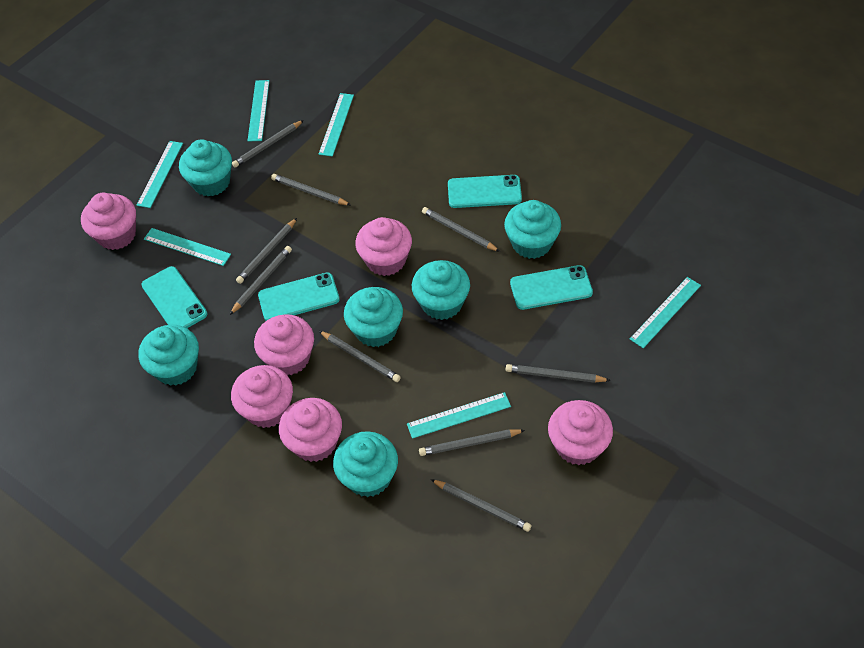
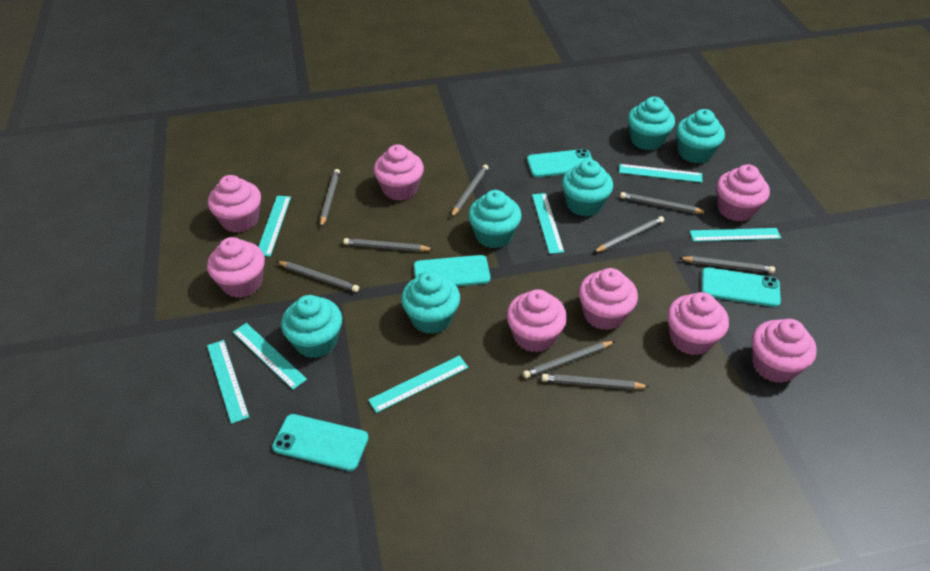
pink cupcake: [81,193,136,250] [231,365,293,428] [254,314,314,375] [279,398,342,462] [355,217,412,276] [548,400,613,465] = 6 -> [207,237,265,298] [208,175,261,233] [373,144,424,201] [507,289,567,353] [579,268,638,330] [667,292,729,355] [717,164,770,222] [752,319,817,383] = 8
turquoise ruler: [136,141,183,208] [144,228,231,266] [247,80,269,142] [318,93,354,157] [407,392,511,439] [630,277,701,348] = 6 -> [207,340,249,424] [233,323,307,390] [258,196,291,257] [368,355,468,413] [532,193,564,254] [619,164,702,183] [690,228,781,241] = 7

